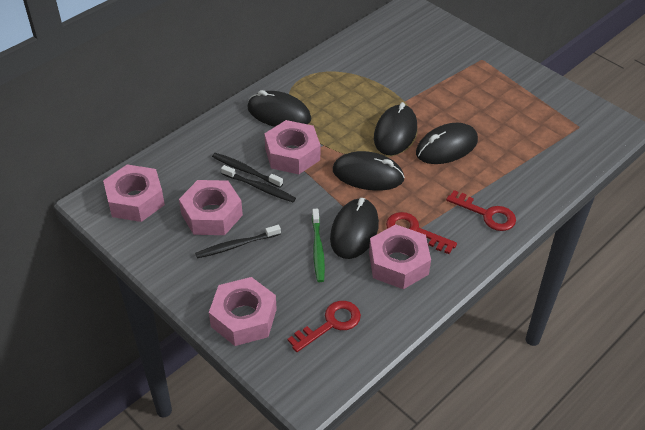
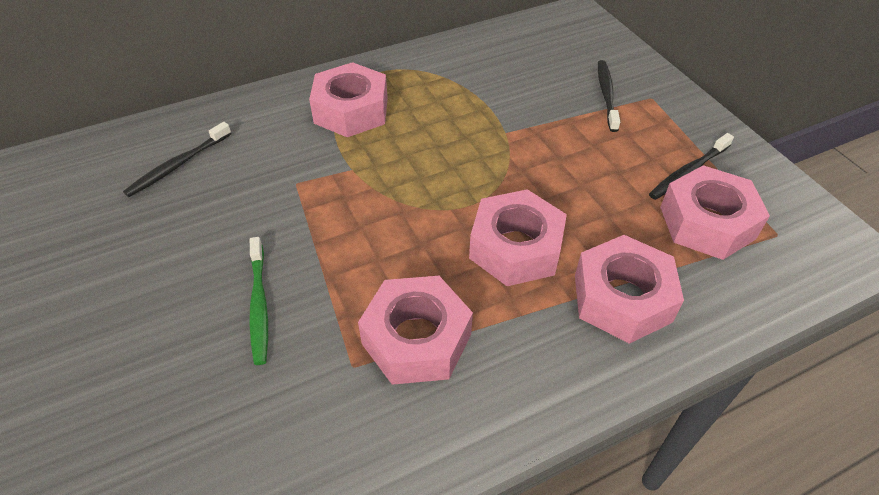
black mouse: [247,90,311,127] [330,198,379,259] [333,151,405,191] [374,102,417,155] [416,123,478,164] = 5 -> none = 0
red key: [287,301,361,352] [386,212,457,254] [446,190,516,231] = 3 -> none = 0

